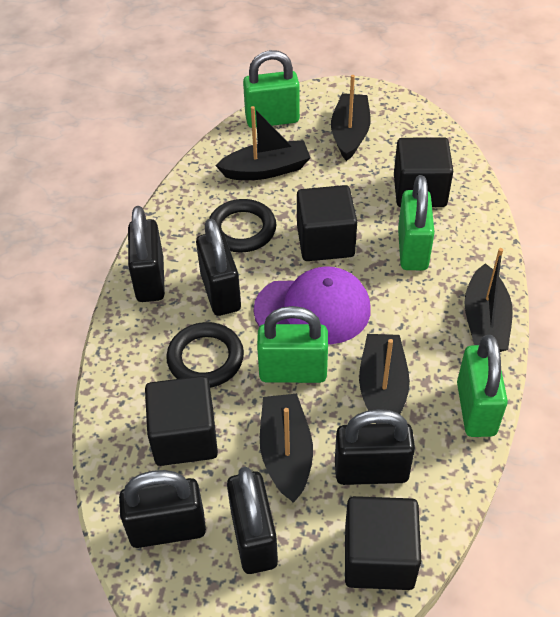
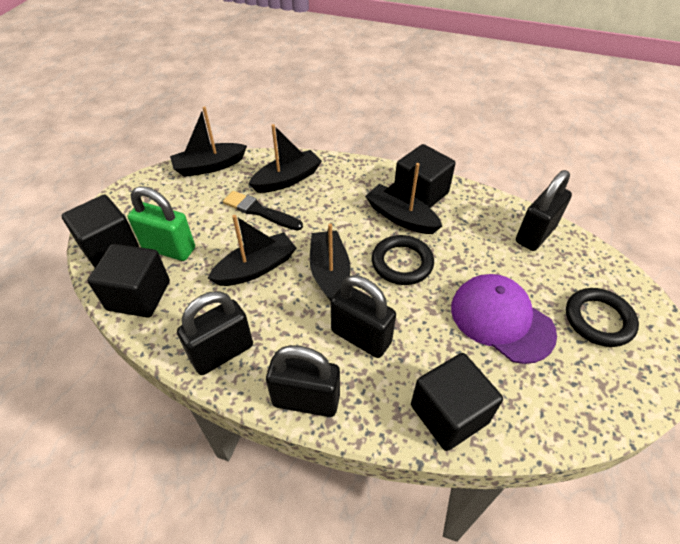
black brush: none = 0 -> [223,191,303,231] = 1
black padlock: [119,470,206,548] [128,206,165,302] [196,219,241,316] [227,467,278,574] [335,409,415,485] = 5 -> [177,291,253,375] [266,345,340,417] [330,275,396,358] [516,170,572,251] = 4
green padlock: [243,50,300,128] [257,306,328,383] [398,175,435,270] [457,335,508,437] = 4 -> [128,186,195,261] = 1

